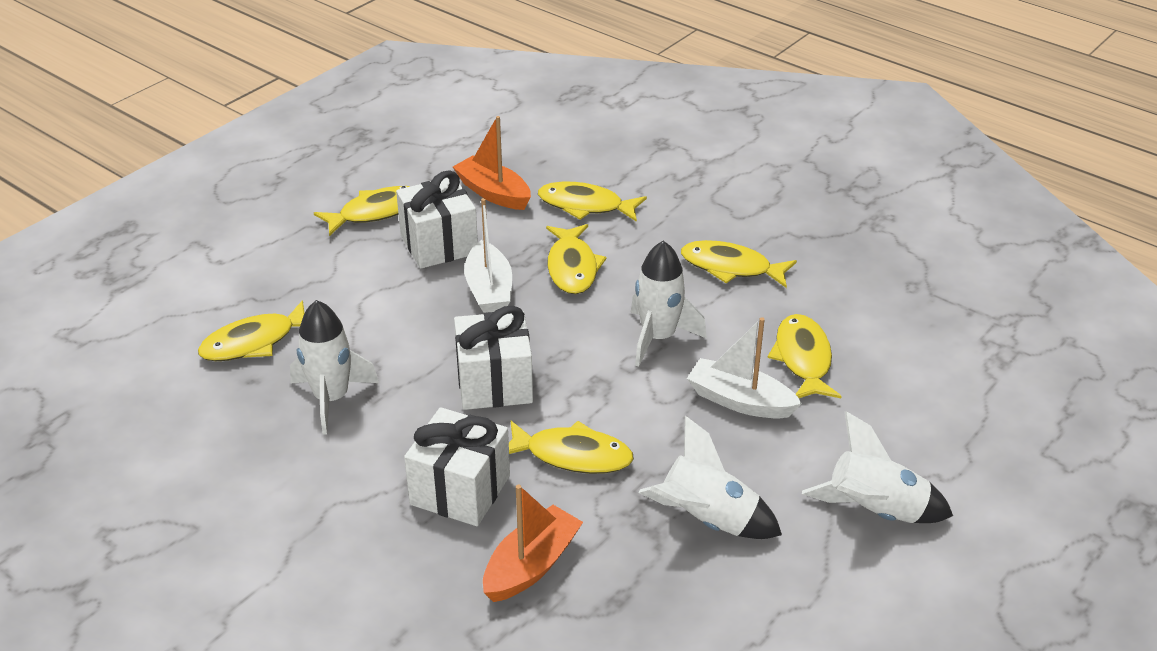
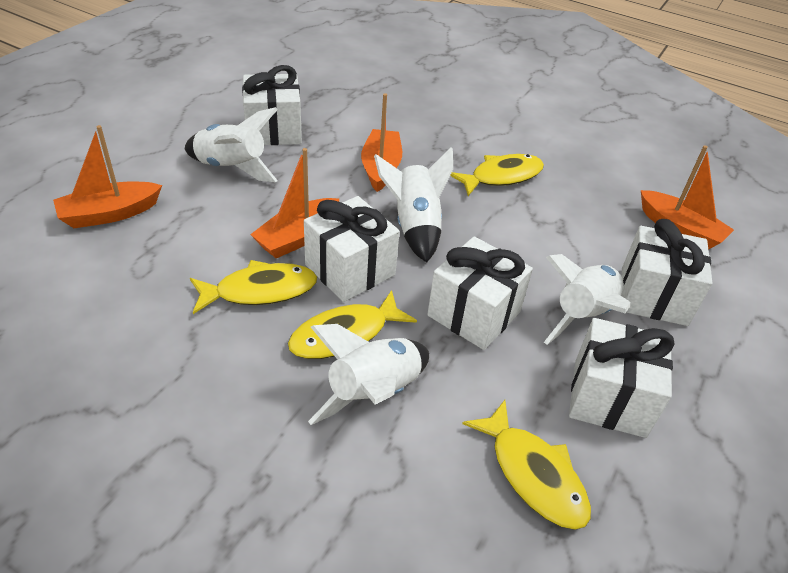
orange boat: [453,116,531,210] [483,485,583,602] = 2 -> [53,125,162,228] [250,148,339,258] [361,93,402,192] [641,145,734,250] = 4
white boat: [464,198,512,313] [687,317,802,419] = 2 -> none = 0
white gift: [396,170,478,269] [404,407,510,526] [454,306,533,410] = 3 -> [242,65,302,145] [304,196,400,302] [427,236,533,350] [569,318,674,438] [621,219,712,326] = 5
yellow fish: [198,300,305,361] [314,186,411,236] [509,421,634,474] [538,182,647,222] [546,224,607,294] [681,240,797,288] [768,314,842,398] = 7 -> [190,260,317,314] [288,290,417,359] [450,154,544,196] [462,400,591,530] = 4

